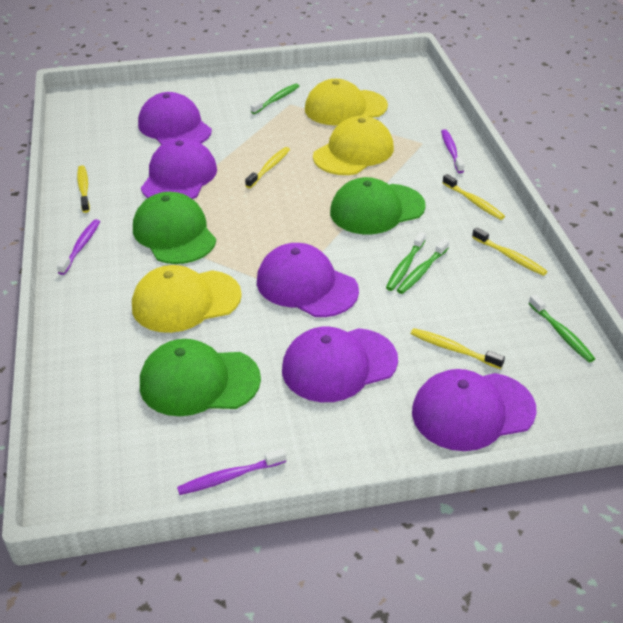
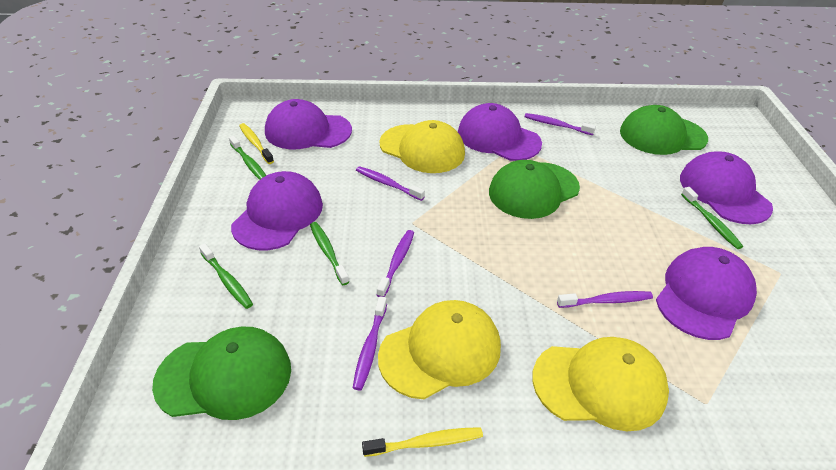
purple toothbrush: [57,219,100,275] [177,448,286,495] [441,129,465,173] = 3 -> [353,296,387,391] [356,166,425,201] [377,230,414,297] [524,113,596,135] [557,291,653,308] = 5
yellow toothbrush: [77,165,90,213] [245,147,290,188] [411,328,505,369] [442,174,505,220] [472,228,547,276] = 5 -> [239,123,274,164] [362,427,483,457] = 2

